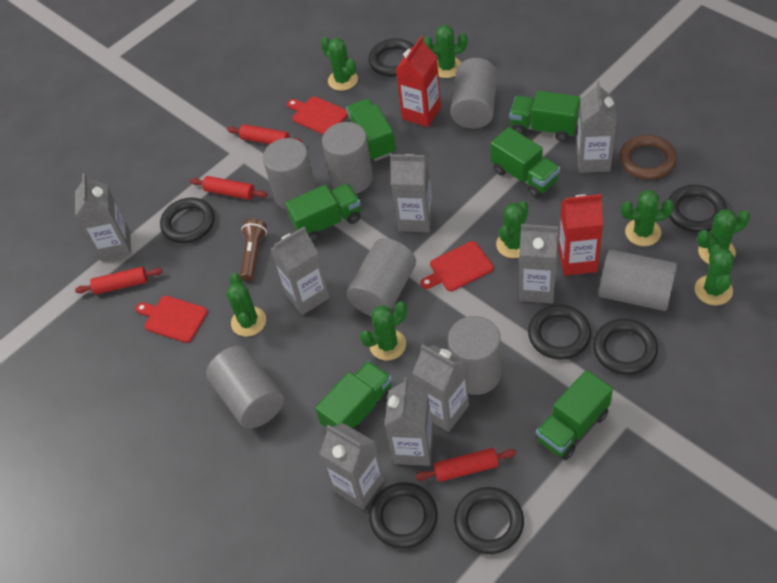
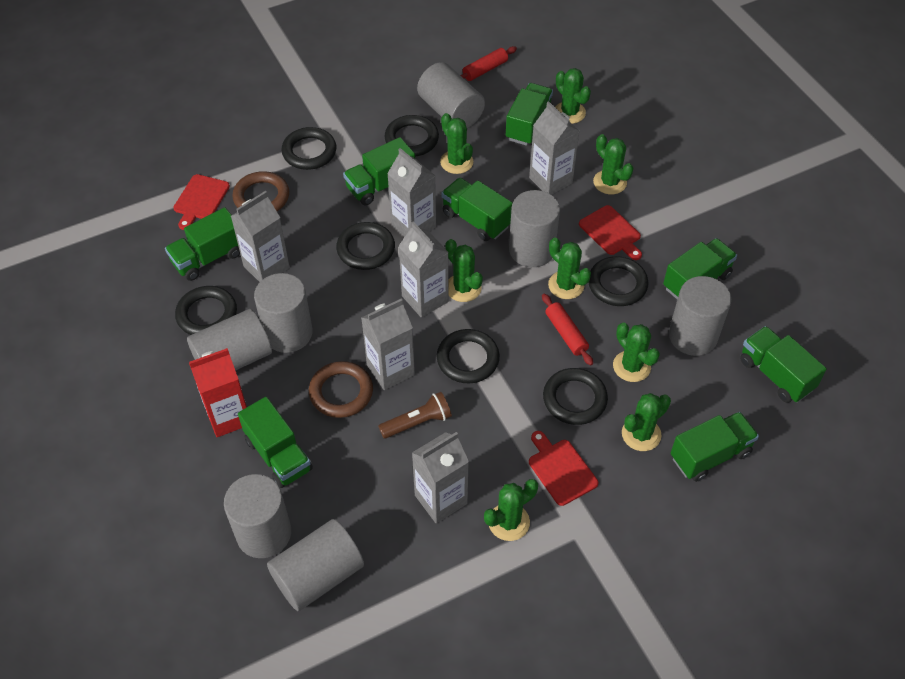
brown ring: [619,135,677,180] = 1 -> [232,171,289,211] [309,361,373,418] = 2
green truck: [285,183,361,242] [315,361,392,432] [346,98,396,161] [490,127,560,198] [509,91,580,141] [536,370,613,460] = 6 -> [165,207,240,281] [238,397,313,488] [343,137,415,205] [441,178,512,241] [505,83,553,146] [663,238,737,299] [671,412,759,482] [740,326,827,403] = 8
grey carton: [75,173,131,261] [271,226,330,315] [319,423,384,509] [385,377,433,466] [391,154,433,232] [412,344,469,432] [519,224,559,304] [577,81,617,173] = 8 -> [231,191,290,282] [361,298,415,390] [387,148,436,237] [398,221,449,318] [412,432,469,523] [529,101,580,195] = 6
red carton: [396,36,441,127] [559,194,603,276] = 2 -> [189,348,247,437] = 1
red rolling pin: [75,267,163,295] [190,176,268,200] [227,124,302,144] [415,448,517,482] = 4 -> [460,46,517,81] [542,294,593,366] = 2

